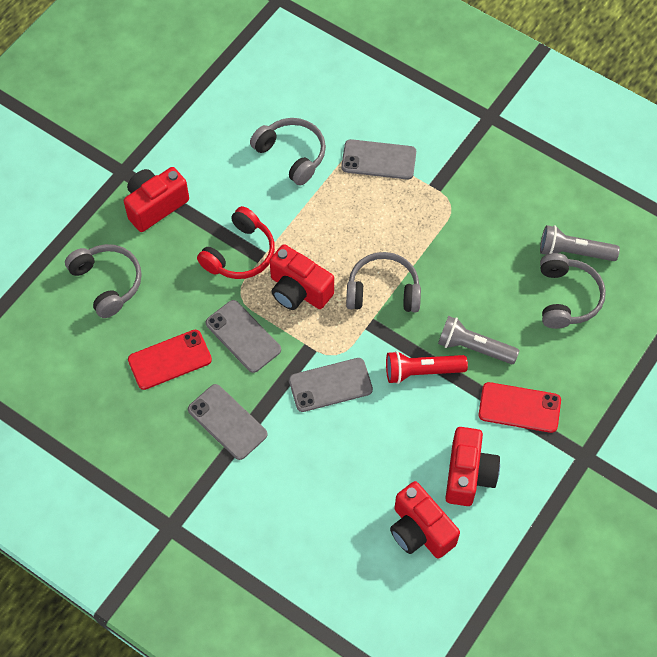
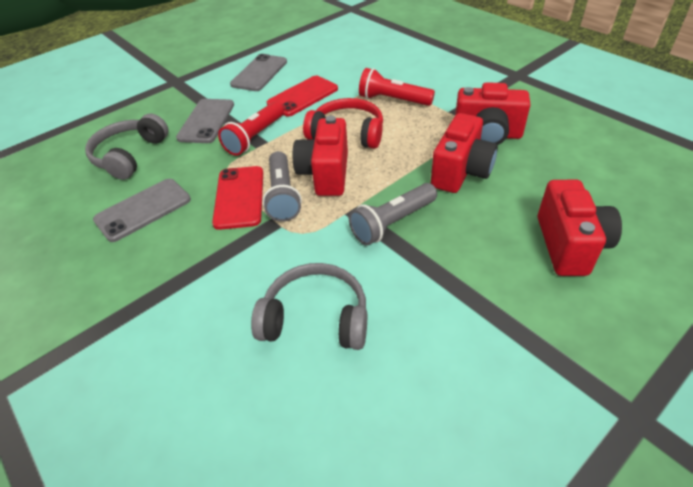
grey headphones: [65,244,142,318] [250,118,326,186] [346,252,421,312] [540,253,606,329] = 4 -> [85,114,169,180] [251,263,367,350] = 2
grey phone: [188,384,268,460] [206,300,281,373] [289,358,373,412] [341,139,416,180] = 4 -> [93,179,191,242] [176,99,234,143] [230,54,287,91] = 3
red flashlight: [386,351,468,384] = 1 -> [218,102,284,156] [359,68,435,106] = 2

